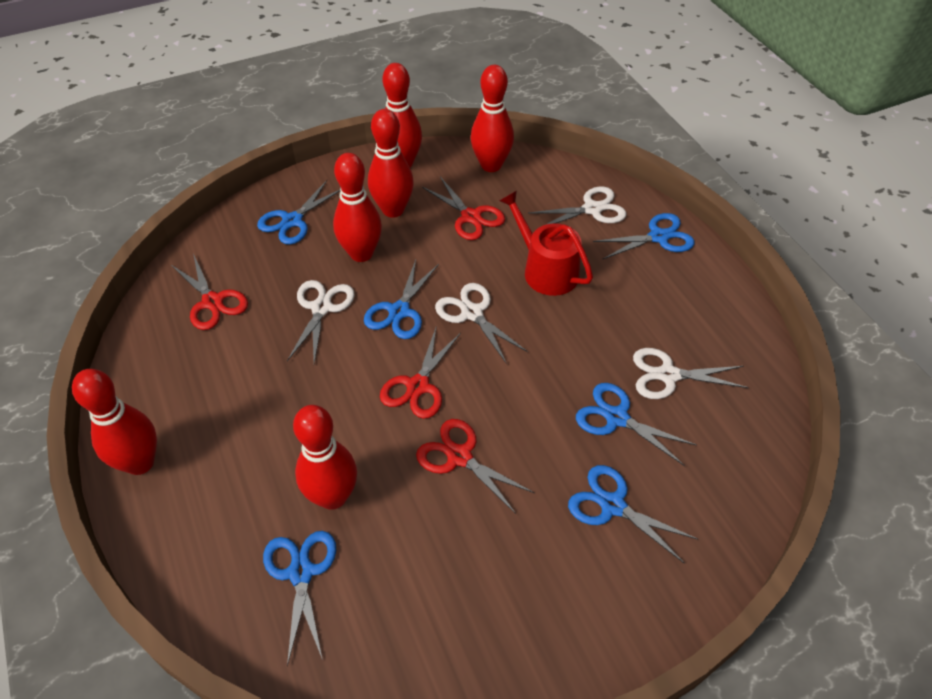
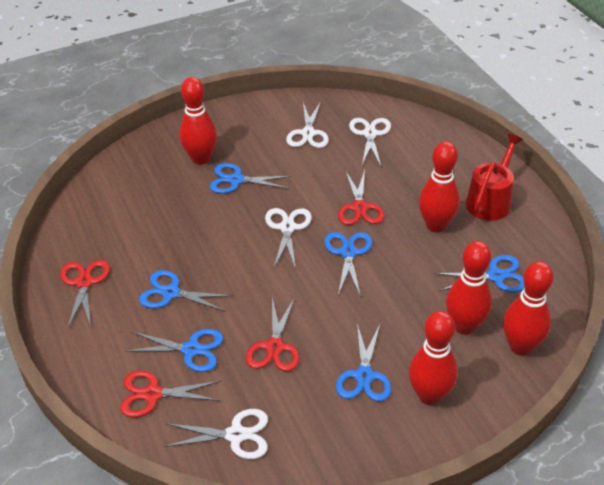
red bowling pin: [72,369,157,475] [293,405,357,510] [333,153,382,262] [368,109,414,218] [382,63,422,168] [471,65,514,172] = 6 -> [179,77,217,165] [409,311,458,405] [419,141,460,232] [446,241,492,335] [503,261,553,355] = 5

